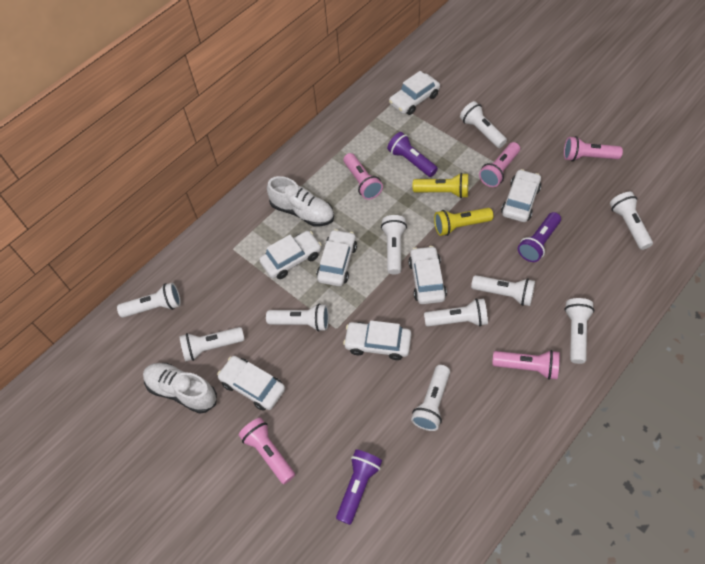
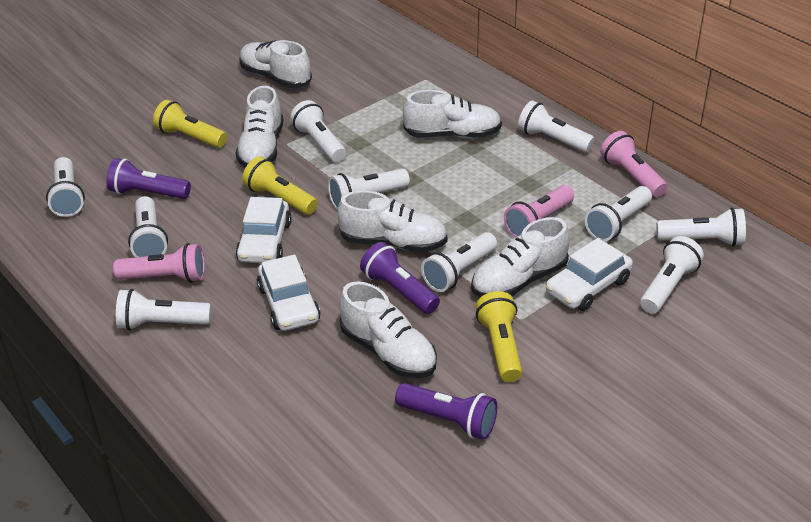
pink flashlight: [239,418,295,484] [343,153,383,200] [479,142,520,187] [492,350,560,380] [564,136,623,161] = 5 -> [113,243,205,283] [504,185,574,238] [600,131,667,197] = 3
white car: [217,356,285,411] [259,231,322,279] [317,229,357,286] [343,321,411,360] [389,71,440,115] [408,246,447,304] [501,169,541,222] = 7 -> [236,197,292,263] [257,255,320,331] [546,238,633,311] = 3
white shoe: [143,363,217,414] [267,176,334,226] = 2 -> [236,86,283,168] [239,40,312,88] [337,191,447,252] [339,281,437,378] [403,90,502,138] [471,217,570,297] = 6
yellow flashlight: [413,173,468,198] [434,208,493,236] = 2 -> [153,100,227,148] [242,156,318,215] [476,291,522,382] = 3

